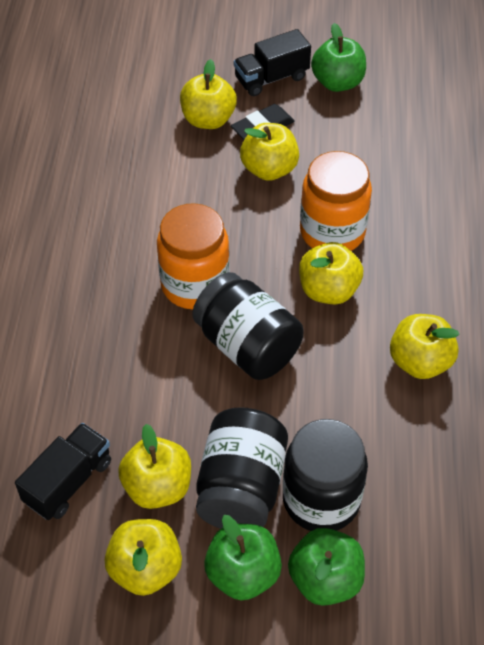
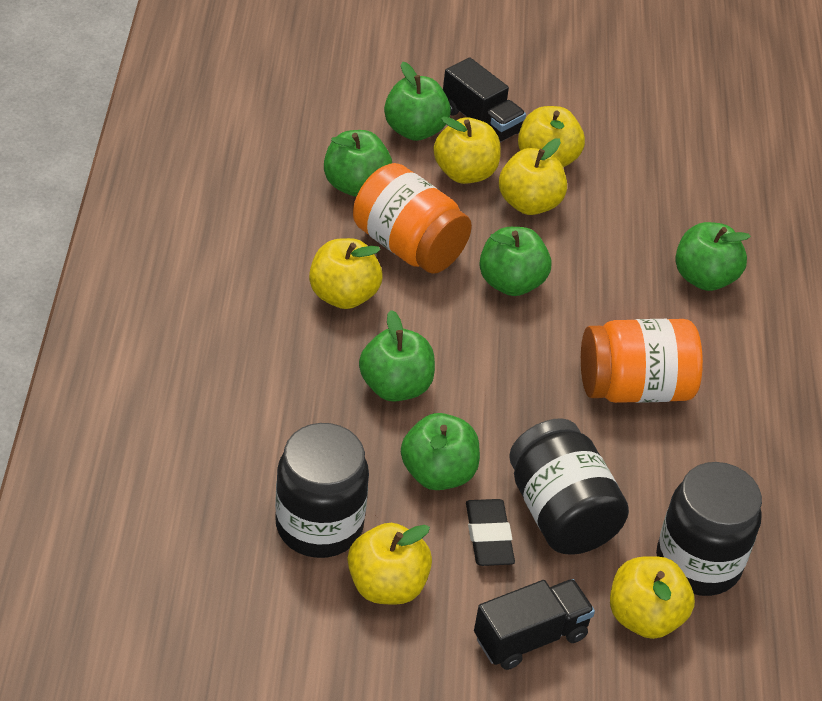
green apple: [204,515,282,600] [288,528,365,606] [311,23,366,92] = 3 -> [324,130,392,196] [359,310,435,402] [384,62,451,141] [401,413,480,490] [479,227,551,296] [675,222,751,291] = 6

